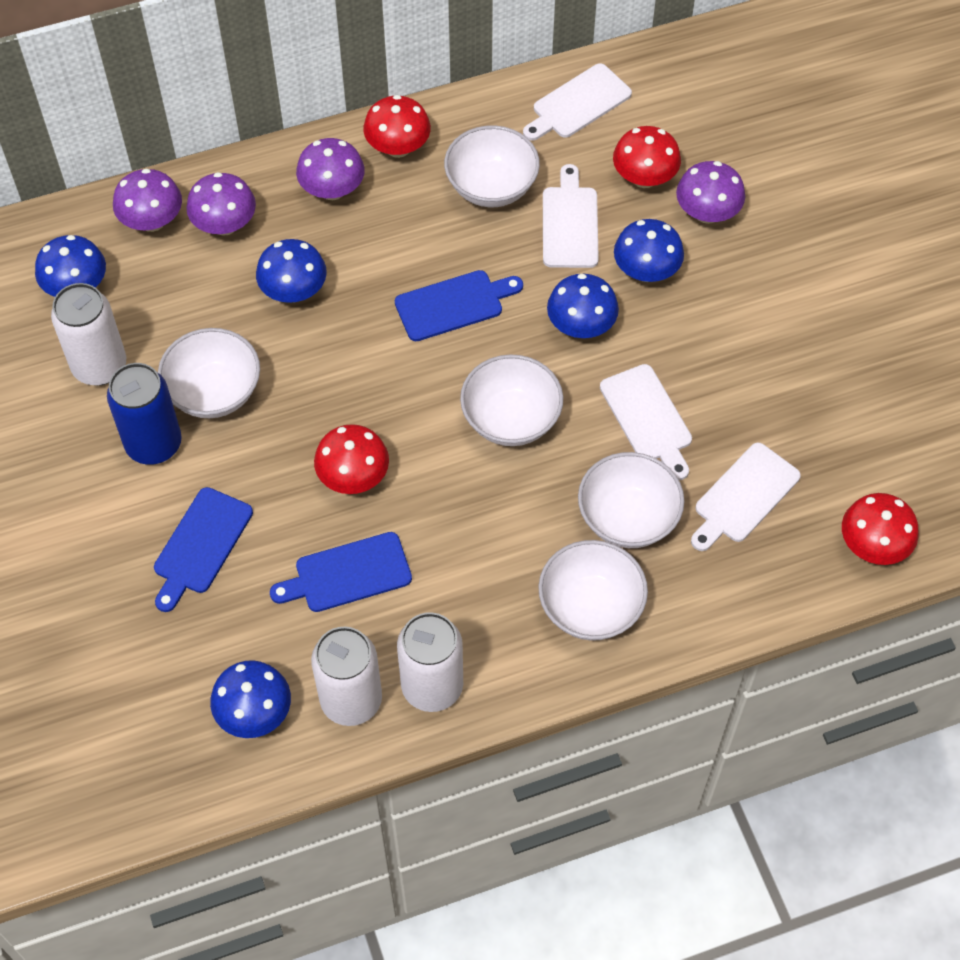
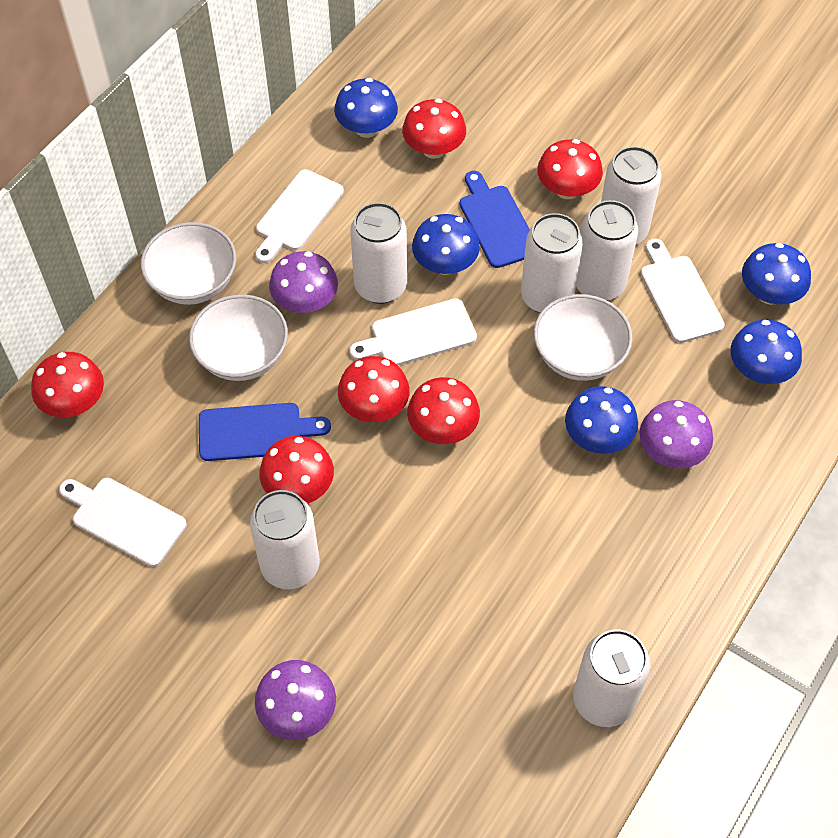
blue can: [107,363,182,465] = 1 -> none = 0
blue cutting board: [154,487,253,612] [270,532,412,612] [395,270,523,341] = 3 -> [199,403,331,461] [460,171,530,268] = 2
purple mushroom: [113,168,182,232] [186,172,256,236] [296,138,365,200] [676,161,745,224] = 4 -> [255,660,336,740] [269,251,338,313] [639,400,713,468] = 3
red mushroom: [314,424,389,494] [363,95,431,158] [613,126,681,188] [842,493,919,565] = 4 -> [31,352,104,418] [259,436,334,504] [338,356,410,422] [402,99,466,159] [407,377,480,444] [537,139,603,199] = 6
white bowl: [158,328,260,418] [444,125,540,207] [460,354,563,446] [538,540,648,641] [578,452,684,548] = 5 -> [141,222,236,305] [189,294,288,381] [534,294,633,381] = 3
white can: [51,283,126,386] [311,627,382,726] [397,612,463,712] = 3 -> [250,490,320,589] [350,202,407,304] [521,213,583,313] [573,630,650,727] [576,200,638,301] [601,146,662,244] = 6

